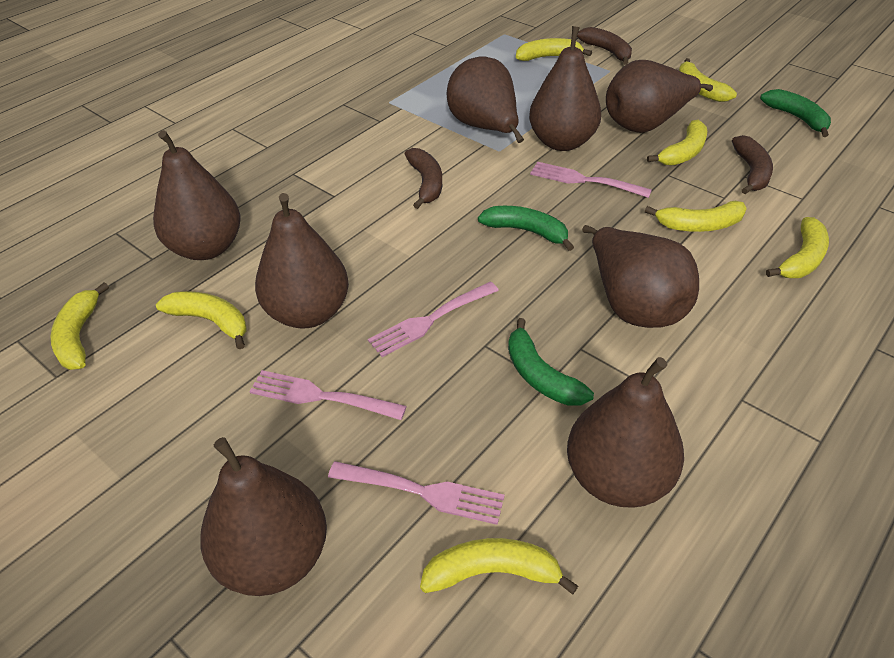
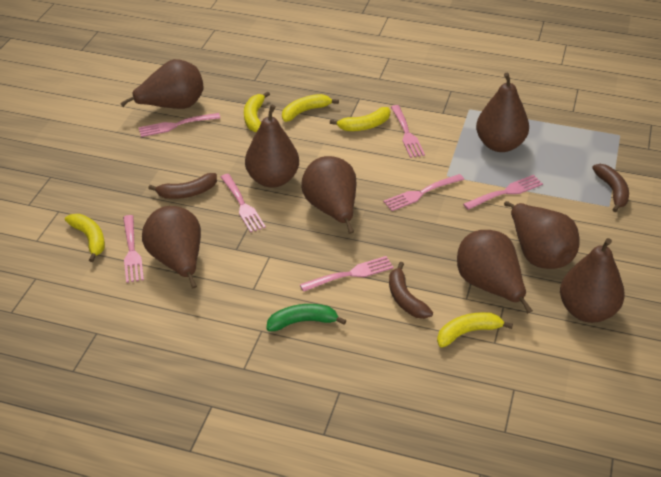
green banana: [478,206,574,251] [508,318,594,406] [760,89,831,137] = 3 -> [266,304,346,331] = 1
pink fork: [249,370,407,420] [328,461,505,525] [368,282,499,357] [530,162,652,198] = 4 -> [123,215,144,283] [138,113,220,137] [221,174,266,233] [300,256,394,292] [383,174,464,211] [391,105,425,158] [463,175,543,210] = 7
yellow banana: [51,283,109,370] [156,291,247,349] [420,538,578,594] [516,38,592,61] [645,201,747,232] [647,120,707,166] [679,58,737,102] [766,217,829,278] = 8 -> [65,214,105,262] [244,92,270,132] [282,94,339,122] [330,107,390,131] [437,312,513,347] = 5

